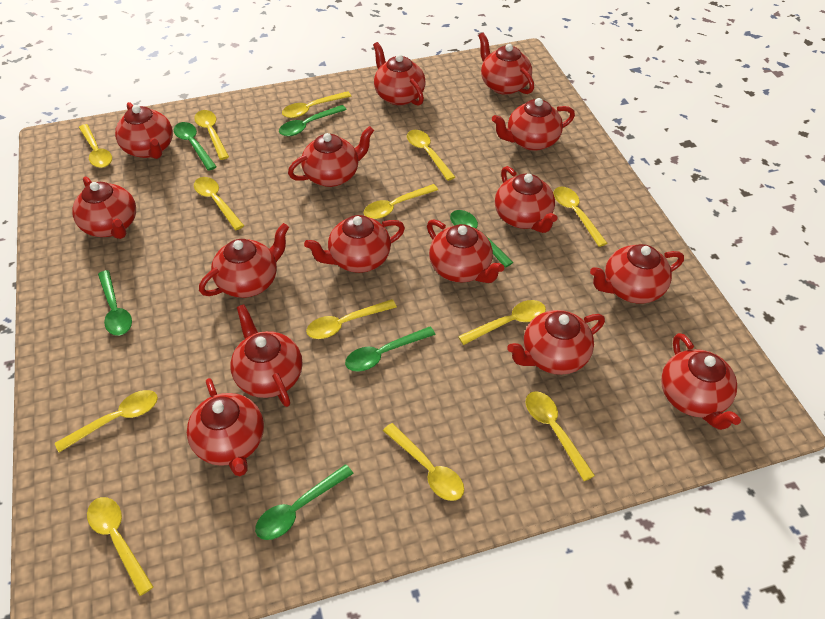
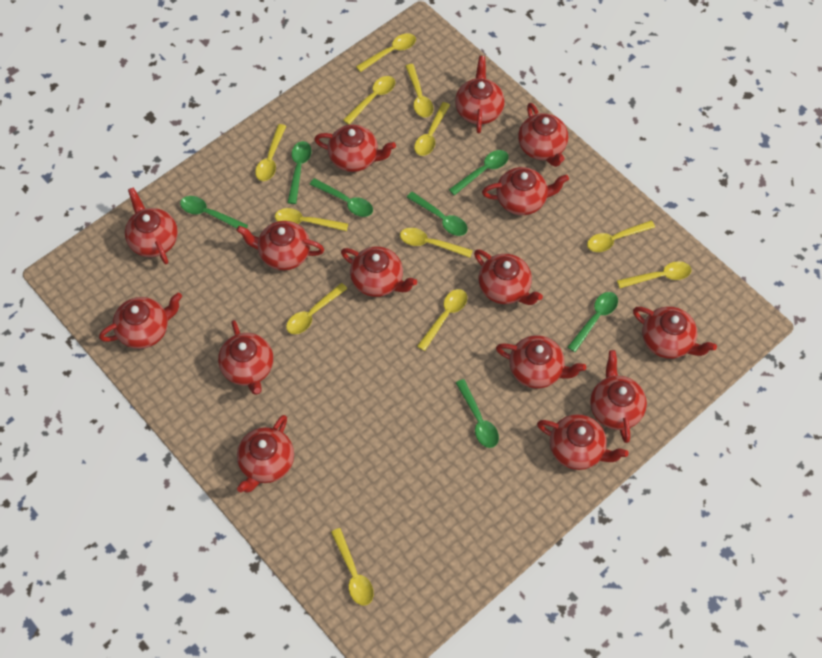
green spoon: [98,270,132,336] [174,122,217,171] [255,464,354,540] [279,105,347,136] [345,327,436,372] [450,210,513,268] = 6 -> [180,196,248,228] [287,141,312,204] [310,178,373,217] [407,192,468,236] [449,150,509,195] [456,379,499,448] [568,292,618,352] = 7
yellow spoon: [55,390,158,452] [79,124,112,168] [87,497,153,596] [194,110,229,160] [194,177,244,230] [282,91,351,118] [306,299,397,339] [364,184,438,219] [383,423,464,501] [407,130,455,181] [458,300,546,345] [526,391,595,481] [554,187,607,247] = 13 -> [255,124,286,181] [275,208,348,231] [286,283,348,334] [331,528,374,606] [343,76,395,125] [356,33,416,72] [400,228,473,258] [406,64,434,118] [414,102,450,156] [417,289,467,351] [587,220,655,252] [617,261,692,288] = 12

